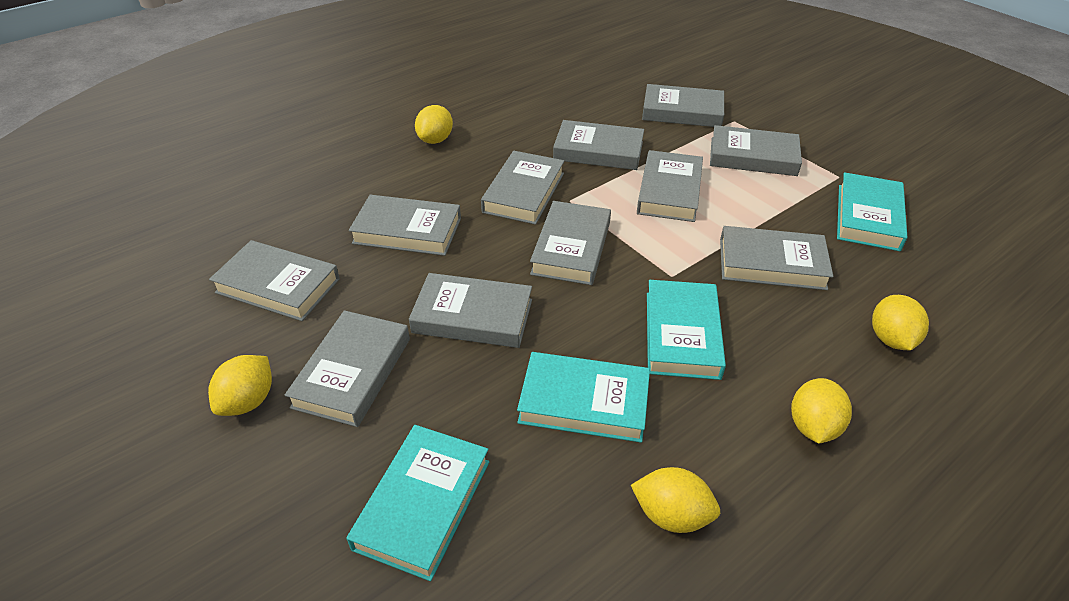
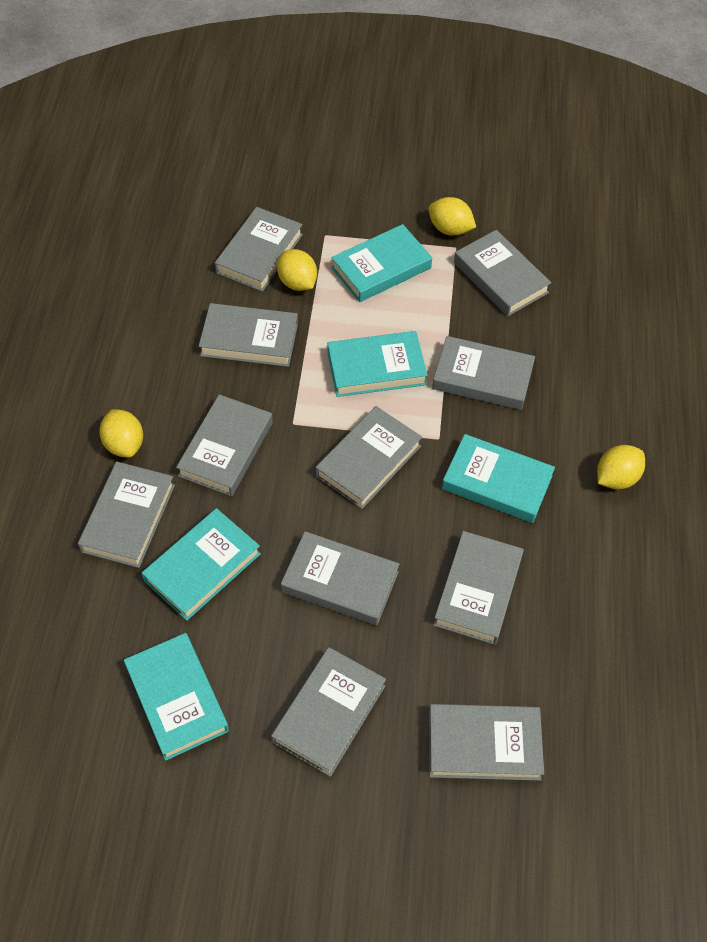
turquoise book: [346,425,489,581] [517,352,650,443] [647,280,726,380] [837,172,907,251] = 4 -> [124,633,229,761] [142,508,261,621] [327,331,428,397] [331,224,432,302] [442,434,555,523] = 5
yellow lemon: [208,355,272,416] [415,105,453,144] [631,467,720,533] [791,378,852,444] [872,295,929,350] = 5 -> [99,409,143,458] [277,249,317,291] [428,197,476,236] [597,445,645,490] = 4

